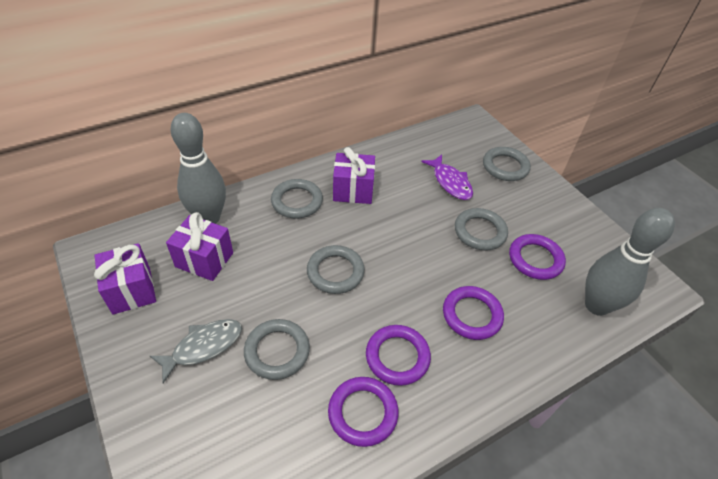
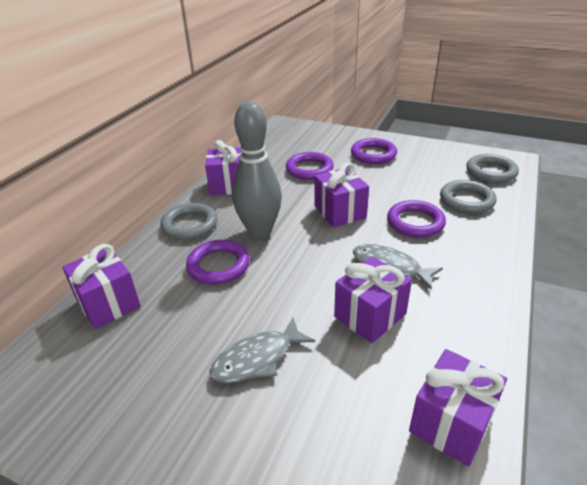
grey bowling pin: [171,113,226,224] [585,208,675,316] = 2 -> [232,102,282,238] = 1
grey fish: [150,319,242,383] = 1 -> [209,318,315,383] [353,244,443,289] = 2
grey ring: [244,319,310,380] [271,179,323,219] [307,245,365,294] [455,208,508,251] [483,147,531,181] = 5 -> [160,203,218,240] [440,180,497,214] [466,154,519,183] = 3
purple fish: [421,154,473,200] = 1 -> none = 0
purple gift: [94,243,156,315] [166,212,233,281] [333,147,375,204] = 3 -> [62,244,140,329] [205,140,242,195] [315,162,369,228] [334,256,412,343] [409,349,507,466] = 5

